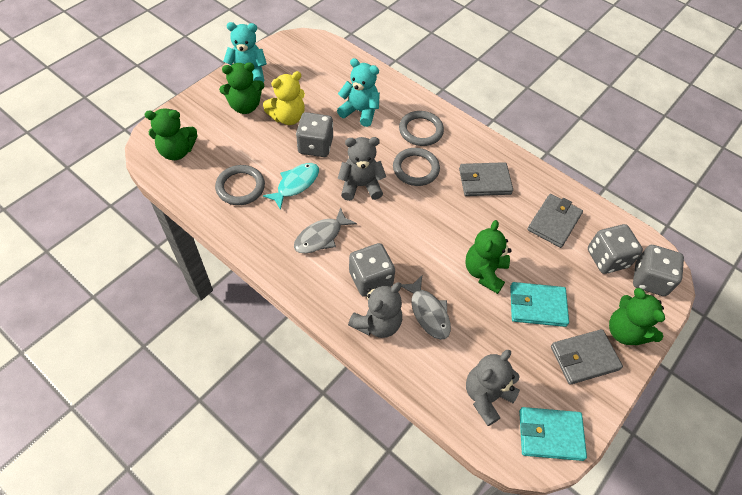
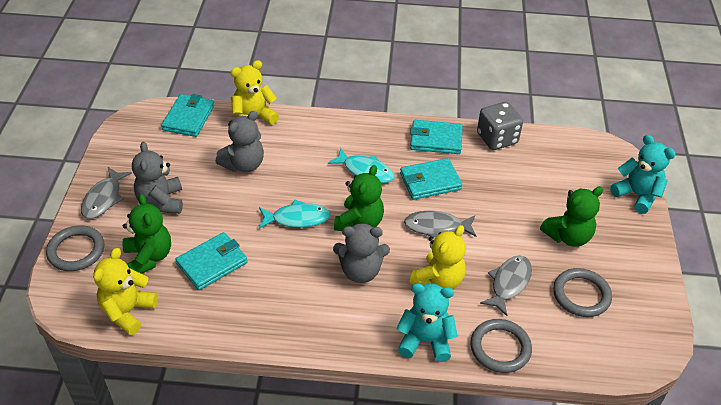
green teddy bear: [145,108,198,160] [219,62,264,114] [465,220,512,294] [609,288,665,346] = 4 -> [122,194,171,274] [334,165,384,231] [540,186,603,247] = 3
grey dice: [296,112,333,157] [349,243,395,297] [588,224,643,274] [633,245,684,296] = 4 -> [477,102,523,150] = 1
grey fish: [294,207,357,254] [401,276,451,340] = 2 -> [81,167,132,219] [404,211,476,238] [480,255,532,316] = 3
grey wallet: [459,162,513,196] [527,194,583,248] [551,329,623,385] = 3 -> none = 0
turquoise fish: [263,163,319,210] = 1 -> [259,199,331,229] [328,148,394,183] = 2
turquoise wallet: [510,282,569,327] [519,407,587,461] = 2 -> [161,94,214,137] [176,232,248,290] [400,158,462,200] [410,120,463,154] = 4
yellow teddy bear: [263,71,305,125] = 1 -> [93,248,158,335] [231,60,279,125] [409,225,466,290] = 3

